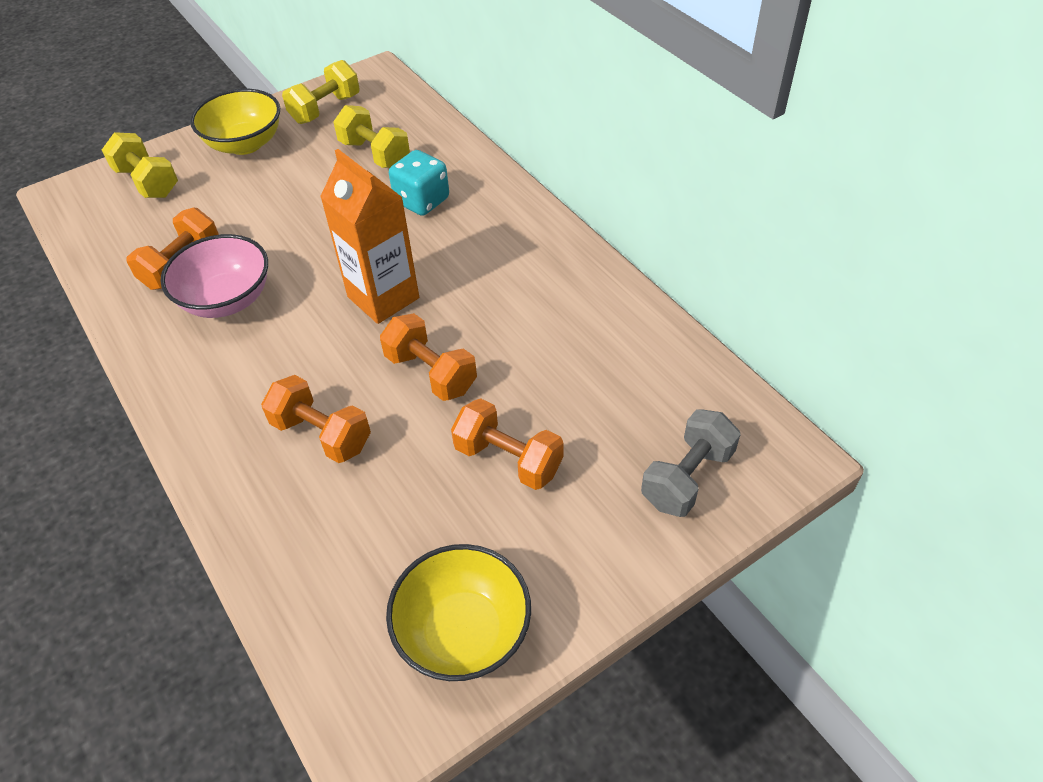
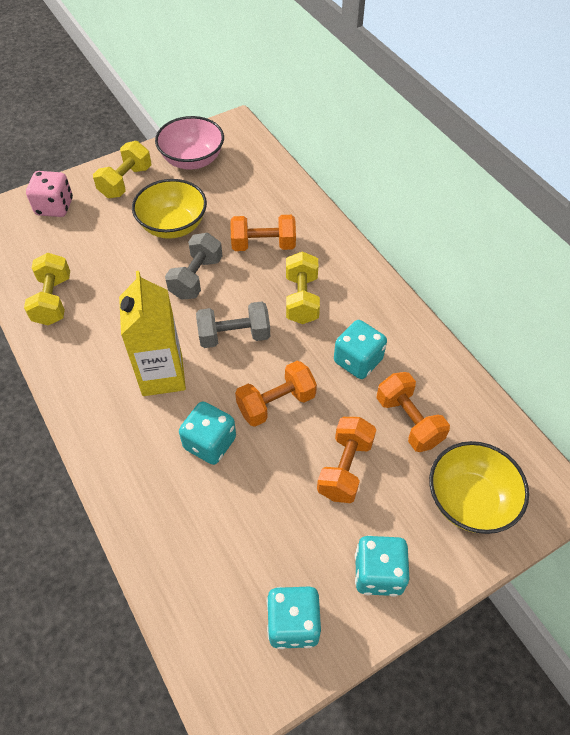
grey dumbbell: [641,409,741,517] = 1 -> [165,233,223,300] [196,301,270,348] = 2
orange carton: [320,149,419,324] = 1 -> none = 0
pink dice: none = 0 -> [26,171,73,217] = 1
turquoise dice: [389,150,449,216] = 1 -> [179,401,236,465] [267,586,321,649] [334,320,387,379] [355,535,409,597] = 4
yellow carton: none = 0 -> [119,271,186,396] = 1

